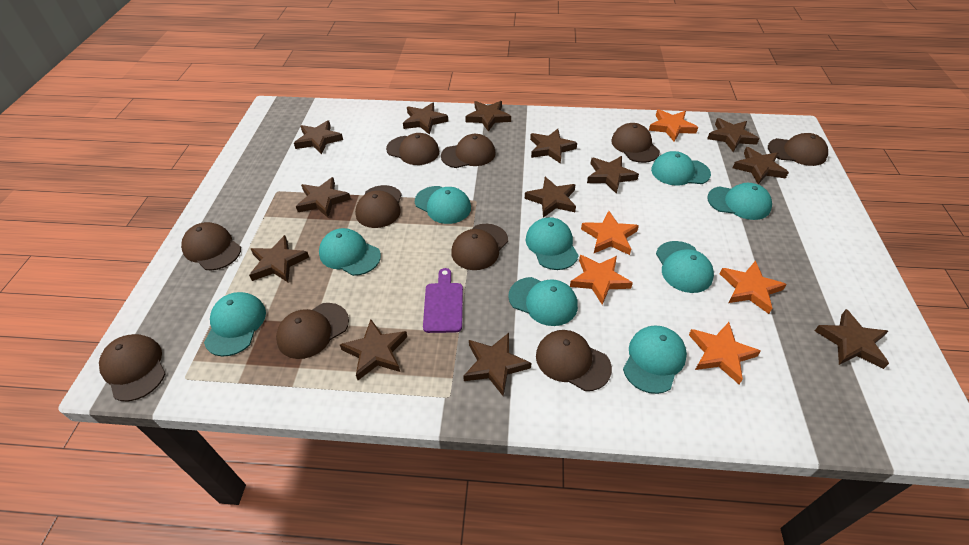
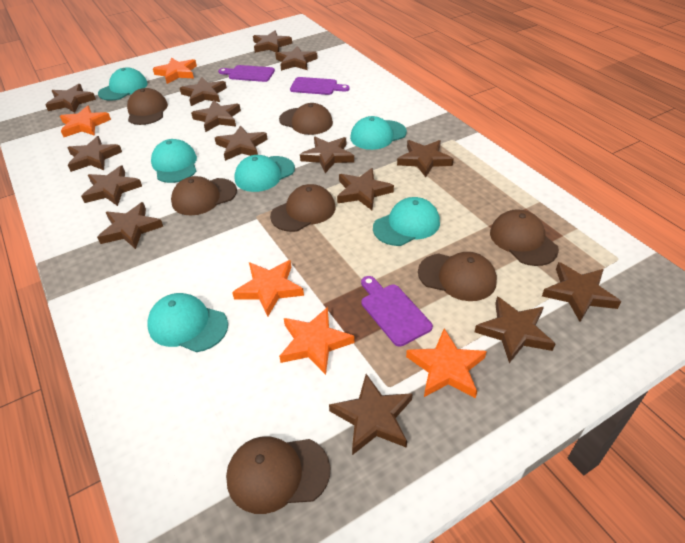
brown cap: [99,334,166,401] [181,222,241,270] [276,303,349,359] [355,185,402,228] [386,133,439,165] [441,134,496,168] [451,224,508,270] [536,330,612,391] [611,123,660,163] [768,133,828,166] = 10 -> [127,88,168,125] [171,176,237,215] [226,436,330,514] [270,184,335,232] [279,103,333,135] [418,252,497,301] [490,209,559,266] = 7
brown star: [249,235,309,282] [294,120,343,154] [296,177,351,218] [340,320,407,380] [403,103,448,135] [463,333,531,396] [465,101,511,132] [525,177,576,218] [530,129,577,164] [587,156,639,194] [707,118,759,152] [733,147,789,184] [815,309,889,369] = 13 -> [45,84,96,113] [67,136,122,172] [81,165,142,206] [97,202,163,249] [180,77,227,106] [191,100,241,132] [215,125,268,161] [253,31,292,53] [275,46,318,71] [300,137,354,173] [329,374,413,455] [337,168,394,210] [397,140,454,177] [475,296,555,363] [542,262,621,322] = 15
purple cutting board: [423,268,463,333] = 1 -> [218,65,275,82] [290,77,350,95] [361,276,433,347] = 3
turquoise cap: [204,292,266,357] [319,228,381,276] [415,186,471,224] [508,277,578,326] [526,217,579,270] [623,325,687,394] [651,151,711,186] [656,241,714,293] [707,183,772,220] = 9 -> [98,67,148,101] [147,293,228,352] [151,139,197,183] [234,155,295,192] [350,116,407,150] [373,197,440,246] = 6

